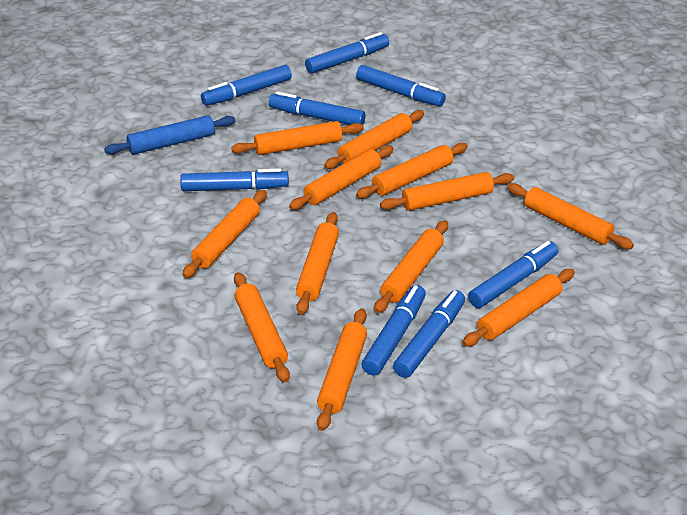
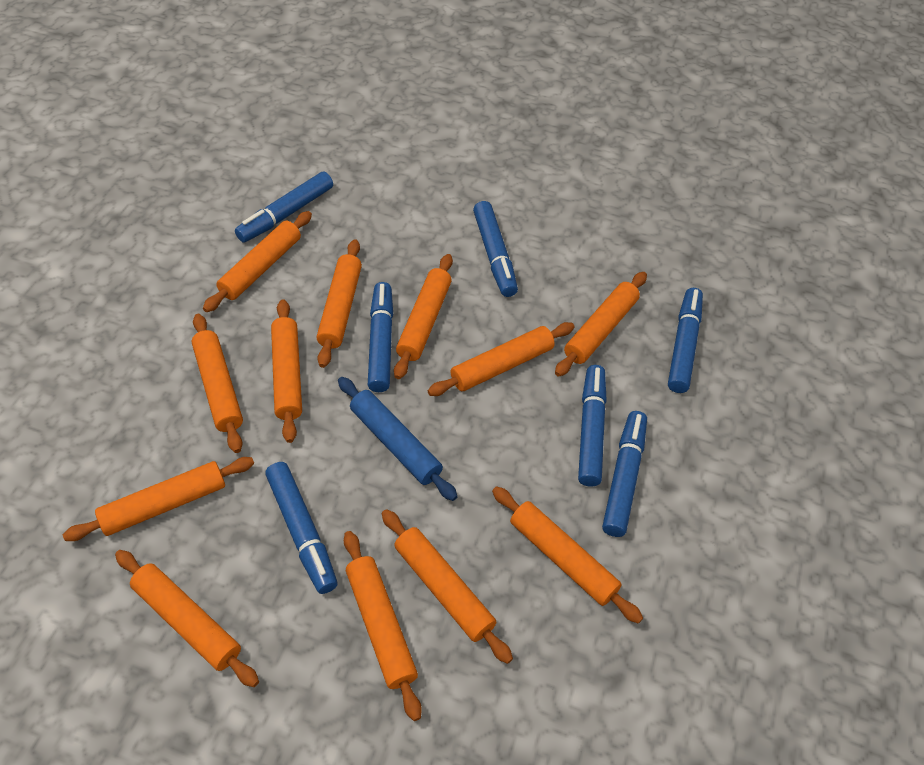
blue marker: [180,168,289,191] [201,65,292,106] [269,91,366,125] [305,32,389,74] [356,65,446,107] [361,285,426,376] [393,290,465,378] [468,241,558,308] = 8 -> [235,172,333,242] [265,462,338,594] [368,282,393,392] [473,201,518,297] [578,365,607,487] [602,411,647,537] [668,288,703,393] = 7

